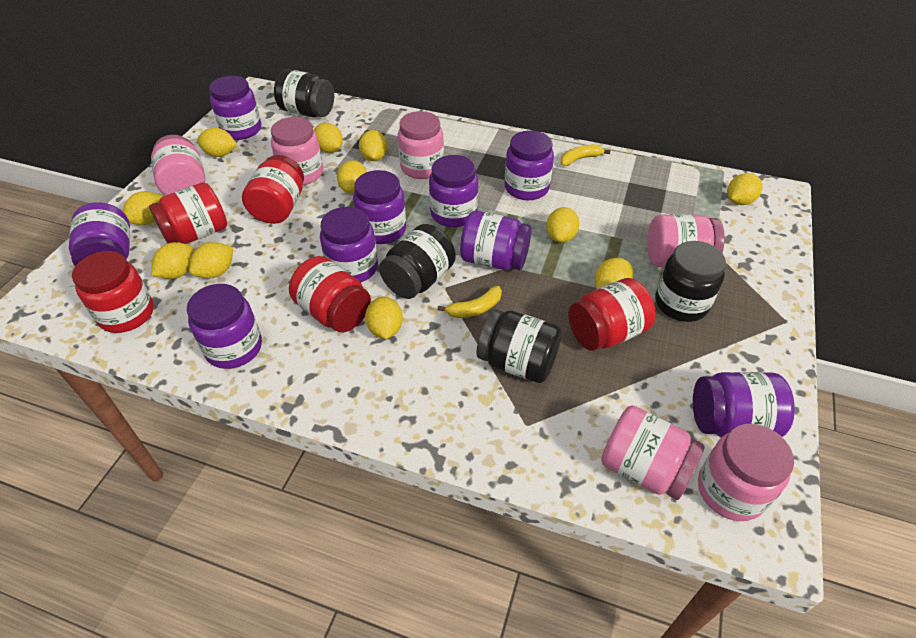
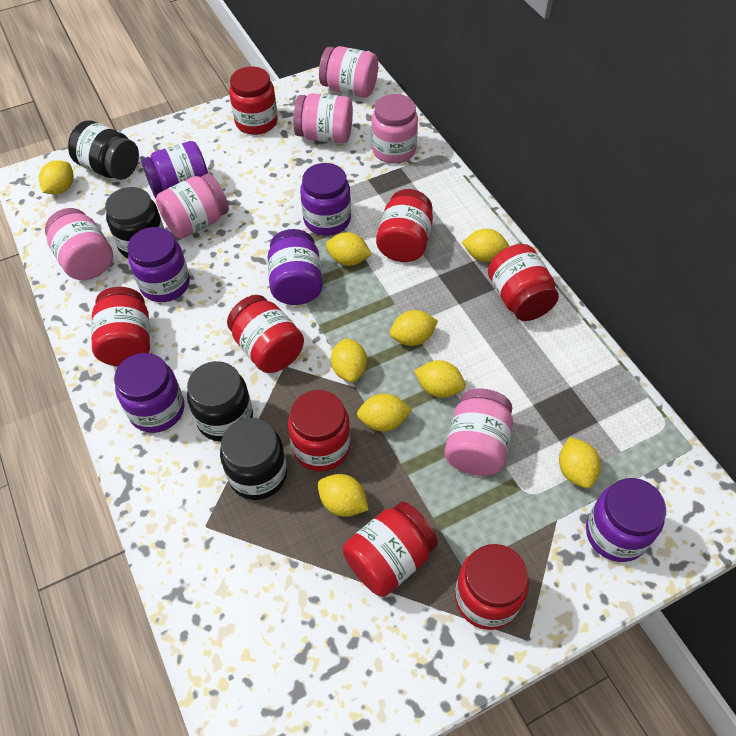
purple jar: [69,202,130,266] [187,284,262,369] [209,76,261,140] [320,207,378,283] [353,170,406,244] [429,155,478,227] [460,211,532,270] [505,130,554,200] [693,372,795,437] = 9 -> [114,353,184,433] [128,227,190,302] [141,141,208,199] [268,229,323,305] [300,163,351,236] [586,478,666,562] = 6
red jar: [72,251,154,333] [149,182,227,244] [242,155,304,224] [289,256,371,332] [568,278,656,351] = 5 -> [91,287,150,366] [227,295,304,373] [229,67,278,135] [288,390,351,471] [343,502,438,597] [376,189,433,262] [455,544,529,630] [488,244,559,321] = 8
yellow banana: [438,286,502,318] [560,144,611,166] = 2 -> none = 0
yellow lemon: [123,191,163,225] [151,242,194,279] [189,242,233,279] [197,127,237,157] [314,123,343,153] [337,160,367,193] [359,130,388,161] [365,297,403,339] [546,207,580,243] [595,258,634,289] [727,173,763,205] = 11 -> [39,160,74,194] [318,474,369,517] [326,232,372,266] [331,338,367,382] [357,393,412,431] [390,310,438,346] [414,360,466,398] [462,229,509,262] [559,437,601,488] = 9

